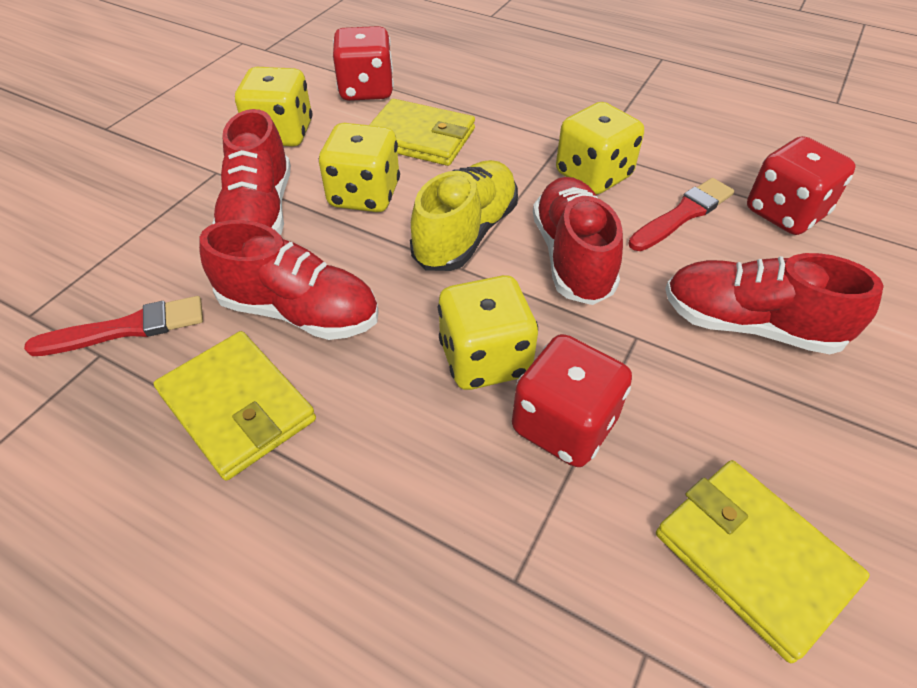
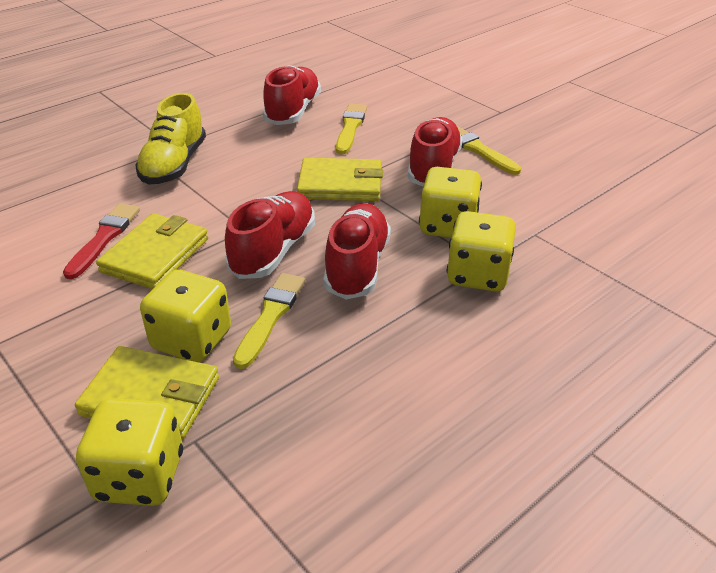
red brush: [24,296,203,356] [629,178,734,251] = 2 -> [63,204,140,279] = 1
red dice: [333,26,394,101] [512,334,632,467] [747,136,856,235] = 3 -> none = 0
yellow brush: none = 0 -> [233,273,305,369] [336,104,367,154] [457,126,521,175] = 3

